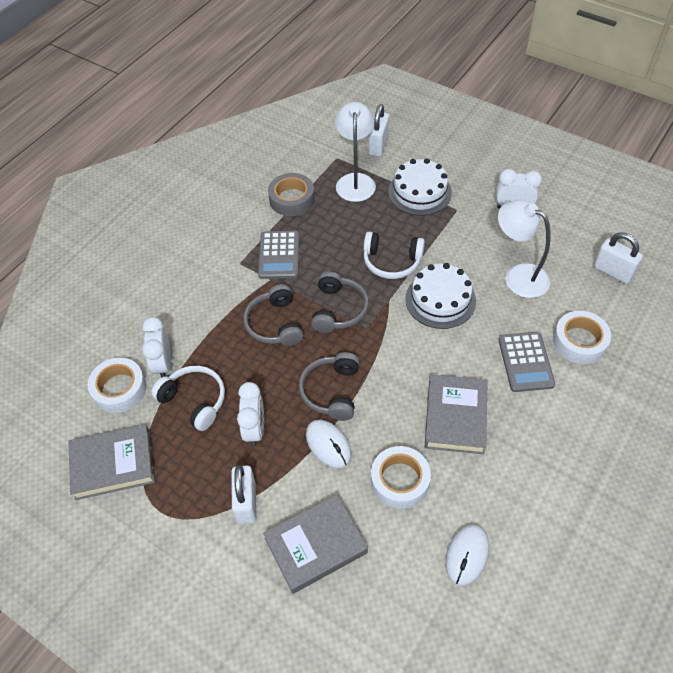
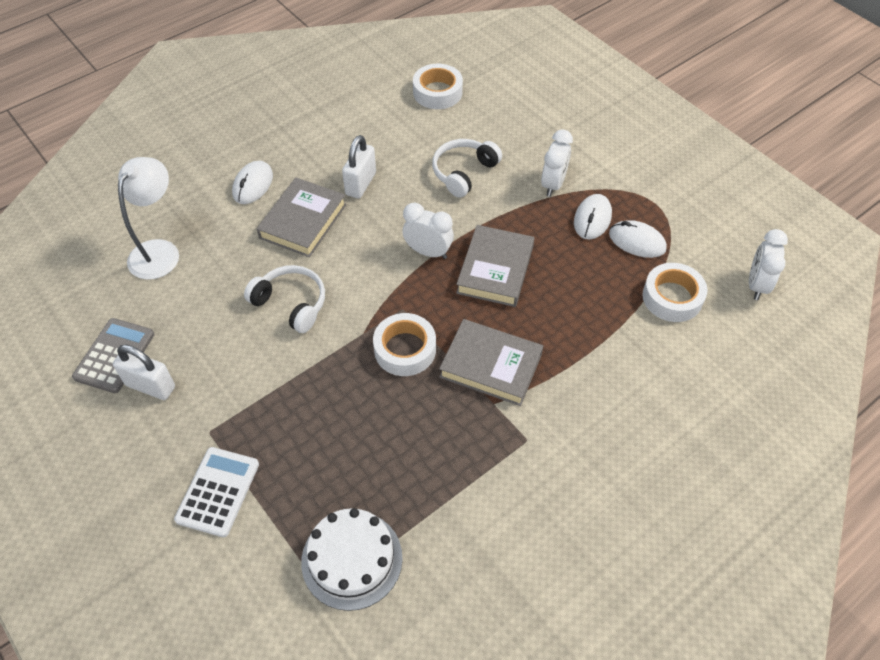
grey calculator: [258,231,299,279] [498,332,555,392] = 2 -> [72,318,155,393] = 1
grey headphones: [243,284,304,346] [299,352,360,421] [311,271,369,333] = 3 -> none = 0
grey tape: [268,173,315,216] = 1 -> none = 0
white cake: [388,158,452,216] [405,263,476,329] = 2 -> [301,508,403,611] = 1
white calculator: none = 0 -> [174,447,259,537] = 1
white lamp: [335,102,376,202] [498,200,550,298] = 2 -> [118,157,179,280] = 1
white mouse: [306,420,351,468] [445,524,489,586] = 2 -> [232,161,273,204] [574,194,612,240] [609,220,667,258] = 3
white padlock: [231,465,256,524] [368,104,389,156] [594,233,643,284] = 3 -> [113,345,175,400] [342,135,376,198] = 2

